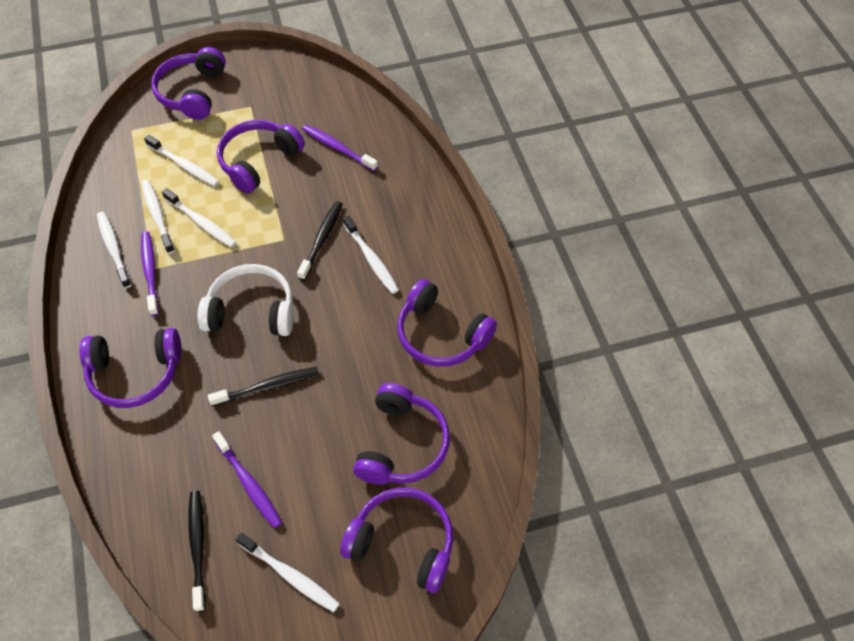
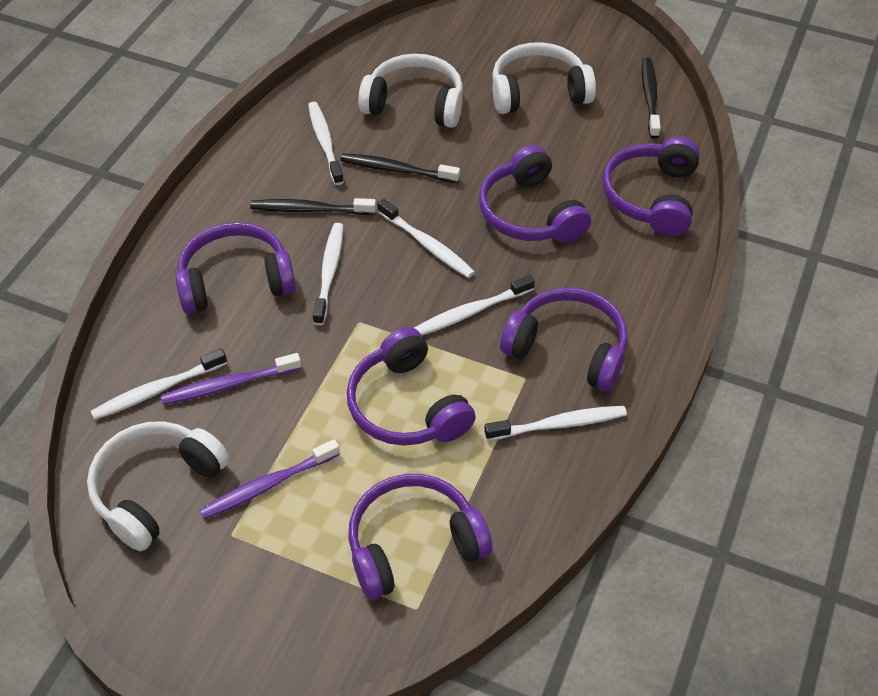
purple toothbrush: [141,231,159,316] [212,431,282,528] [302,125,378,171] = 3 -> [161,353,301,405] [200,439,340,519] = 2
white headphones: [197,264,294,336] = 1 -> [87,421,229,551] [358,54,463,128] [492,42,596,114] = 3

